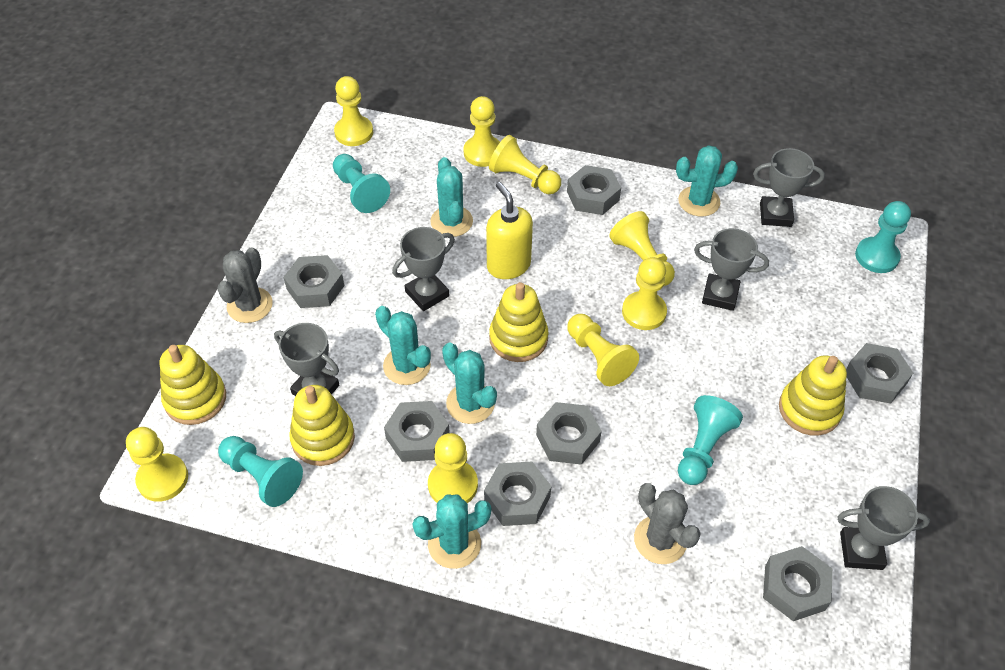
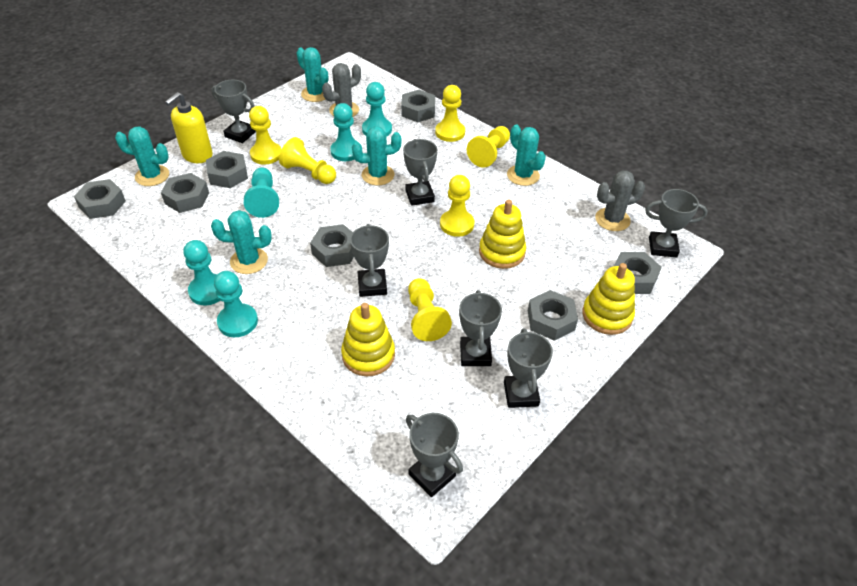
grey trophy: [274,323,339,396] [392,227,455,311] [694,228,769,311] [753,148,825,227] [837,486,930,570] = 5 -> [211,80,256,143] [350,224,389,297] [403,139,438,206] [406,413,463,497] [459,290,502,366] [504,329,553,408] [645,189,708,257] = 7
turquoise pawn: [218,436,303,507] [333,154,390,213] [678,395,743,485] [855,201,911,273] = 4 -> [183,240,221,305] [214,271,258,337] [244,168,279,218] [330,103,361,161] [362,82,392,136] = 5
yellow pawn: [126,427,188,502] [334,76,373,146] [428,433,478,503] [464,96,500,167] [489,135,561,194] [567,314,639,386] [609,211,675,286] [622,257,667,330] = 8 -> [249,106,281,165] [279,137,336,184] [408,278,452,341] [435,85,465,142] [440,175,474,237] [467,126,510,168] = 6
yellow stacking toy: [160,345,226,425] [289,385,355,466] [489,282,548,362] [779,355,847,436] = 4 -> [341,303,395,376] [479,199,526,269] [582,263,635,335] = 3

